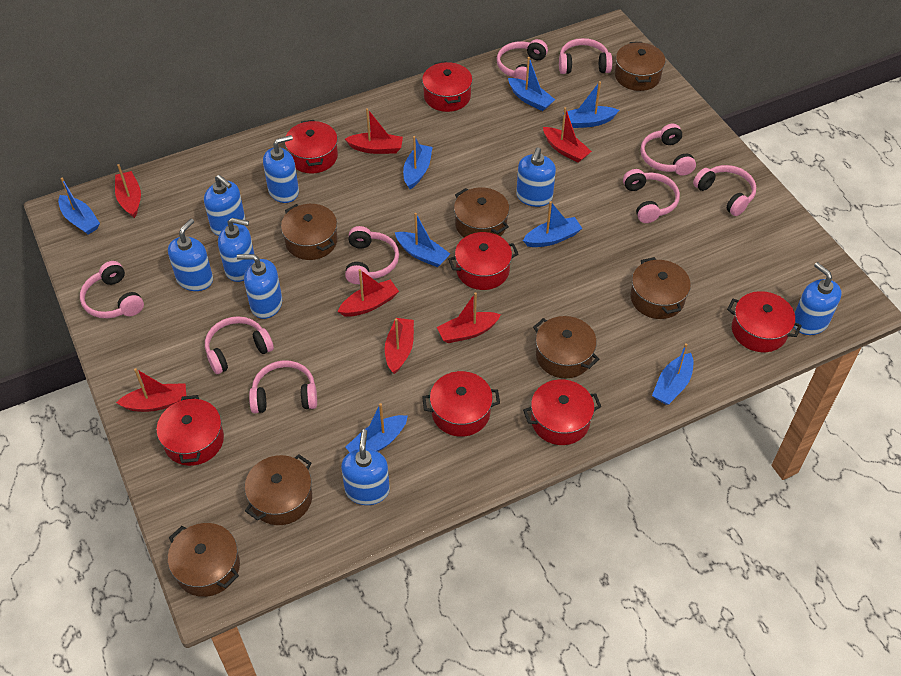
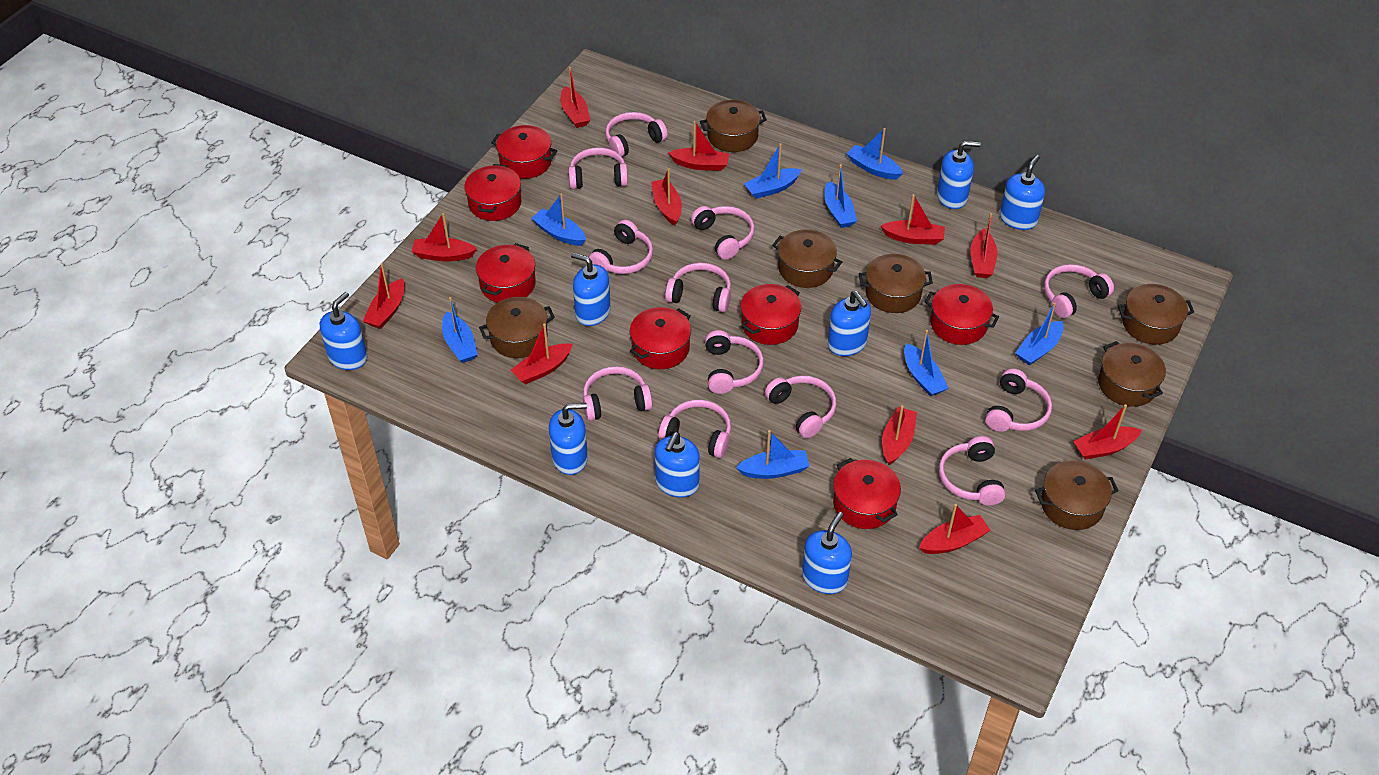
pink headphones: [80,261,144,318] [205,316,274,374] [249,360,317,413] [345,226,399,284] [497,39,548,81] [559,38,612,74] [623,169,680,223] [640,124,696,176] [693,165,756,216] = 9 -> [568,147,628,189] [583,366,653,421] [589,220,653,274] [605,112,668,157] [658,400,731,458] [665,263,731,312] [691,206,755,260] [705,330,764,394] [765,375,836,438] [939,436,1006,506] [985,368,1052,432] [1044,264,1114,318] = 12
red boat: [115,164,141,218] [116,368,186,412] [338,269,399,317] [345,108,403,154] [385,318,414,374] [437,292,501,343] [543,107,592,163] = 7 -> [363,263,405,329] [411,213,477,261] [511,324,573,384] [561,67,590,128] [651,168,682,226] [668,121,729,171] [881,194,945,245] [882,405,917,465] [919,504,991,554] [970,213,997,278] [1073,404,1142,459] = 11

